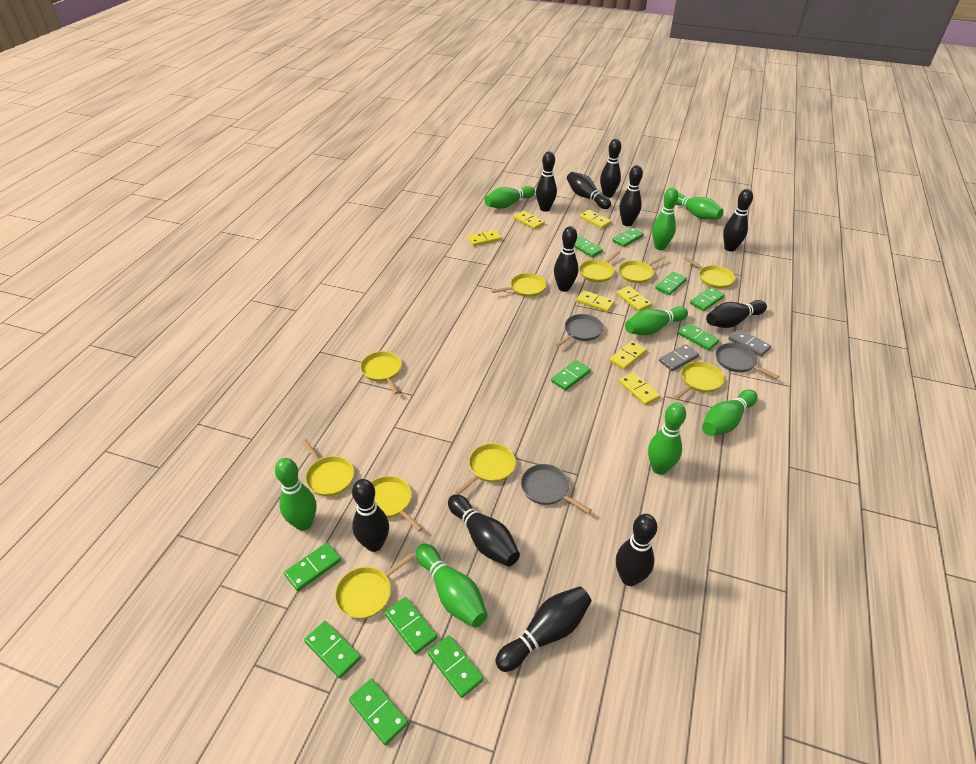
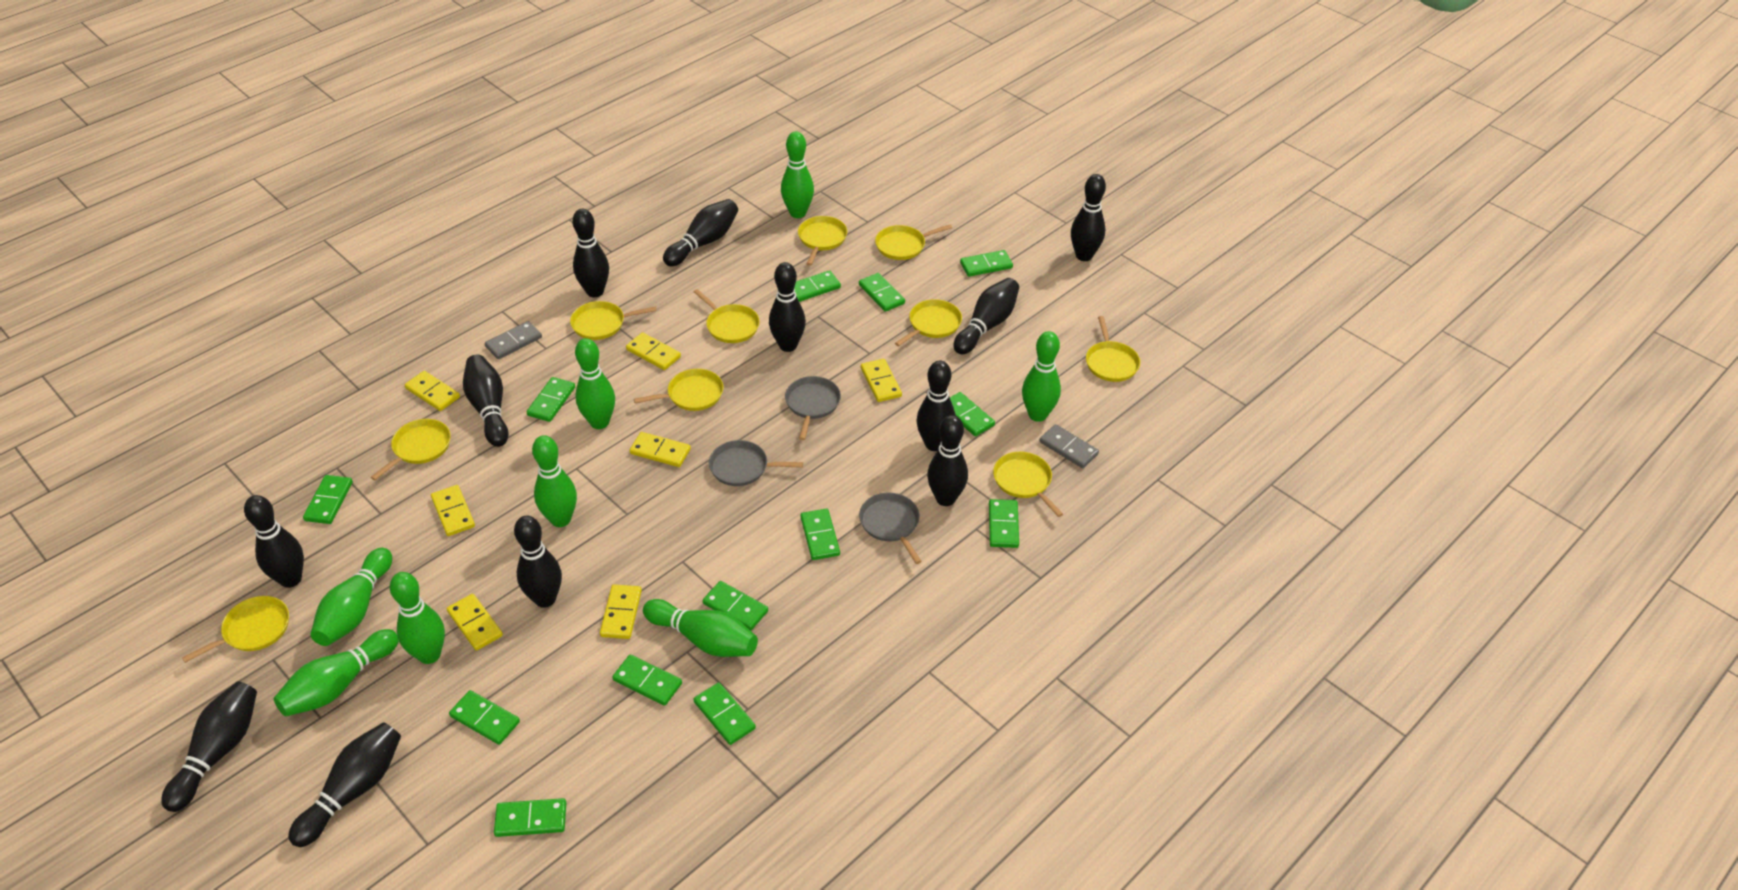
black bowling pin: [352,479,389,552] [448,494,520,566] [495,586,592,672] [536,151,557,212] [554,226,578,292] [567,172,611,209] [600,139,621,198] [616,514,657,586] [619,165,643,226] [706,300,767,328] [723,189,753,252] = 11 -> [161,681,257,812] [244,495,304,588] [288,722,401,847] [463,355,509,447] [514,516,562,608] [572,209,609,297] [663,199,738,266] [769,262,806,352] [917,361,956,451] [927,415,968,506] [954,278,1019,355] [1071,174,1106,261] = 12
green domino: [284,543,341,591] [304,621,361,678] [349,678,408,745] [384,597,437,654] [428,635,484,698] [551,360,591,391] [574,236,603,258] [612,228,644,247] [655,272,687,295] [678,323,719,351] [690,287,724,311] = 11 -> [303,475,353,524] [449,690,520,745] [494,798,566,837] [527,377,575,422] [612,655,682,706] [694,682,756,745] [703,581,768,630] [794,270,841,302] [800,509,840,560] [859,273,905,312] [950,392,995,436] [960,250,1013,277] [989,499,1019,548] = 13

